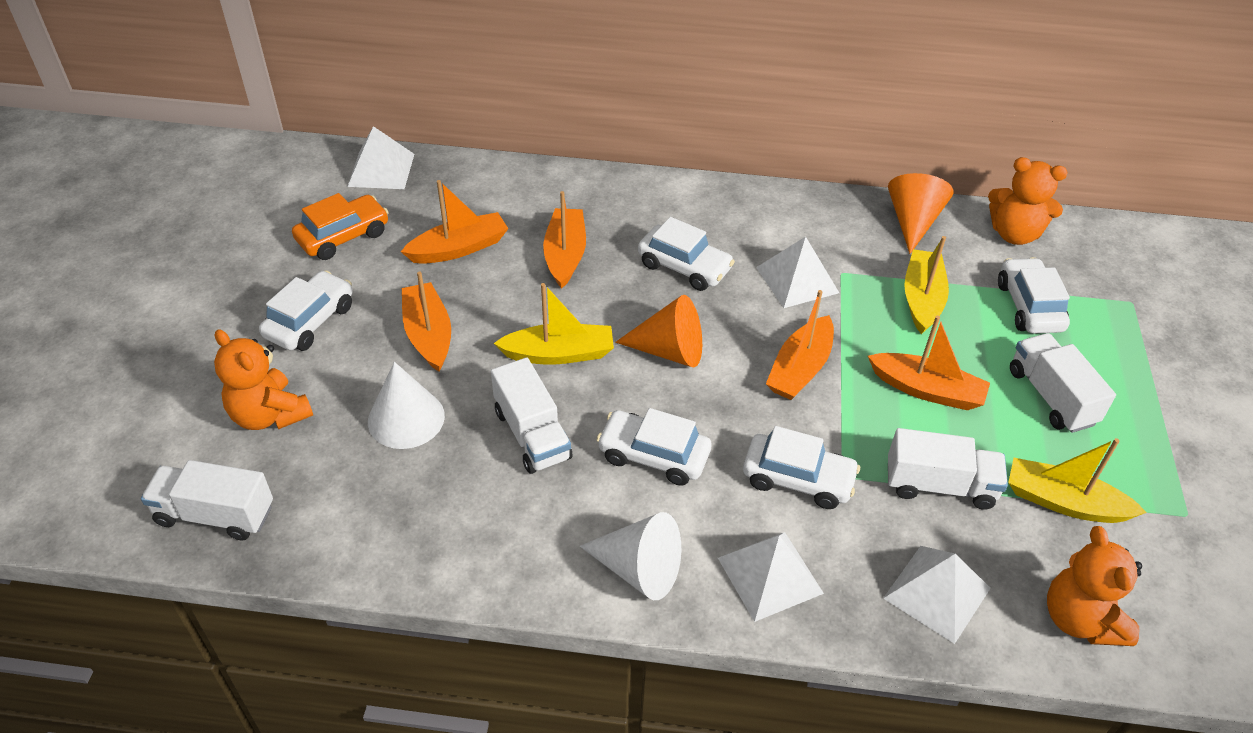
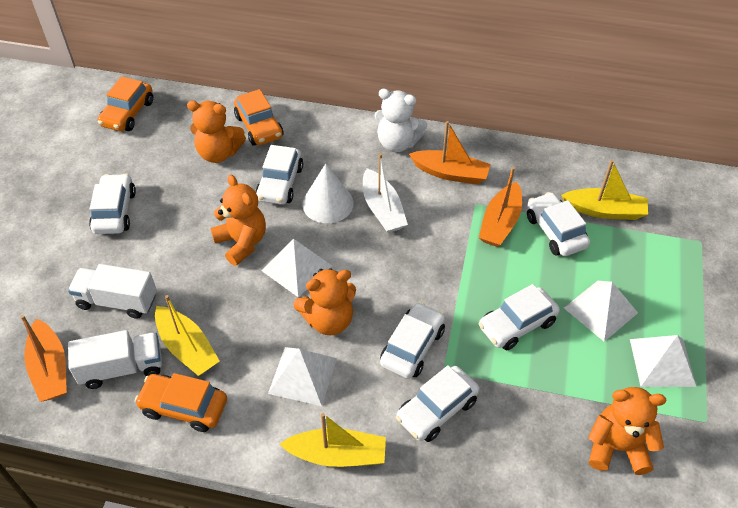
orange boat: [401,180,508,264] [402,272,451,372] [543,191,586,289] [766,290,834,400] [868,315,990,410] = 5 -> [20,315,67,402] [409,121,491,184] [479,167,522,247] = 3
orange car: [292,193,389,260] = 1 -> [98,76,153,131] [135,373,227,432] [234,89,283,146] = 3
orange cone: [615,295,702,367] [888,173,954,254] = 2 -> none = 0
orange teddy bear: [214,329,313,430] [988,157,1068,245] [1047,526,1142,646] = 3 -> [187,101,246,163] [211,175,266,266] [293,268,356,335] [588,387,666,475] = 4
white boat: none = 0 -> [363,153,408,233] = 1
white car: [259,271,352,351] [597,408,711,486] [638,217,735,291] [743,426,860,509] [998,257,1070,334] = 5 -> [89,173,136,234] [255,145,303,205] [380,302,445,379] [396,365,479,442] [479,284,560,350] [527,192,590,256] = 6
white cone: [368,362,445,449] [580,512,681,600] = 2 -> [302,164,354,223] = 1
white teddy bear: none = 0 -> [375,89,427,152] = 1
white truck: [141,460,273,540] [491,357,573,474] [888,428,1008,510] [1010,333,1116,433] = 4 -> [68,264,157,319] [68,330,162,389] = 2

